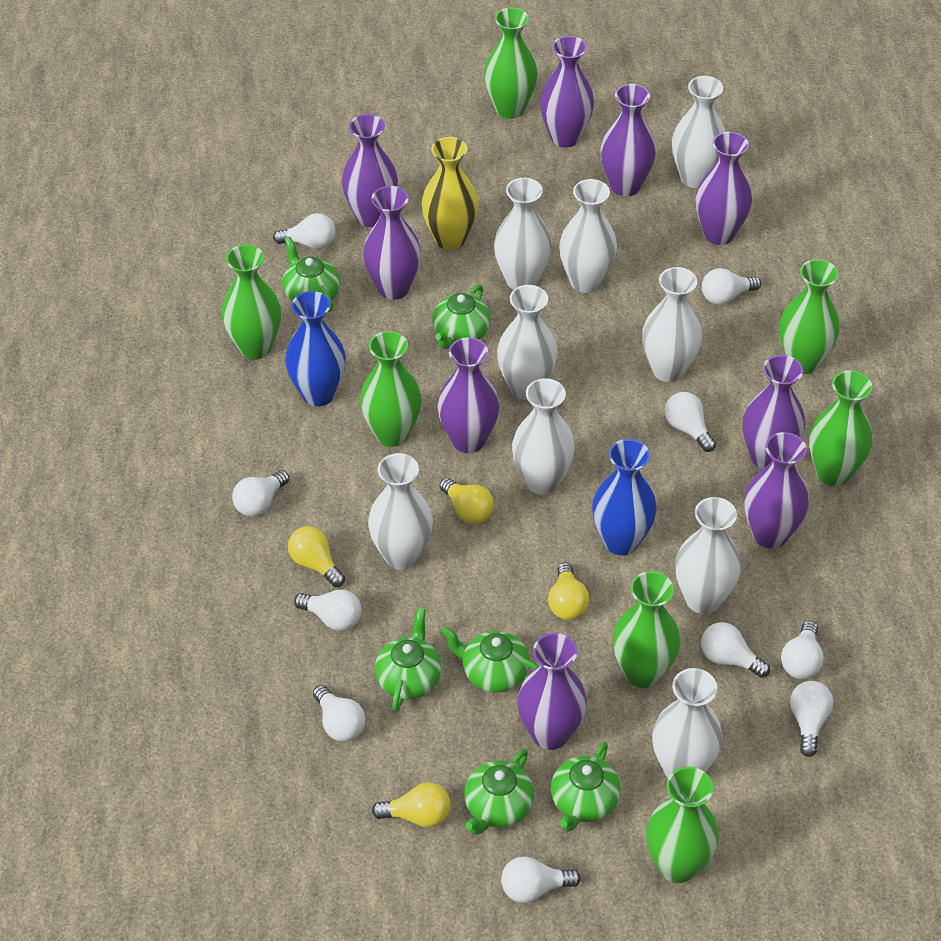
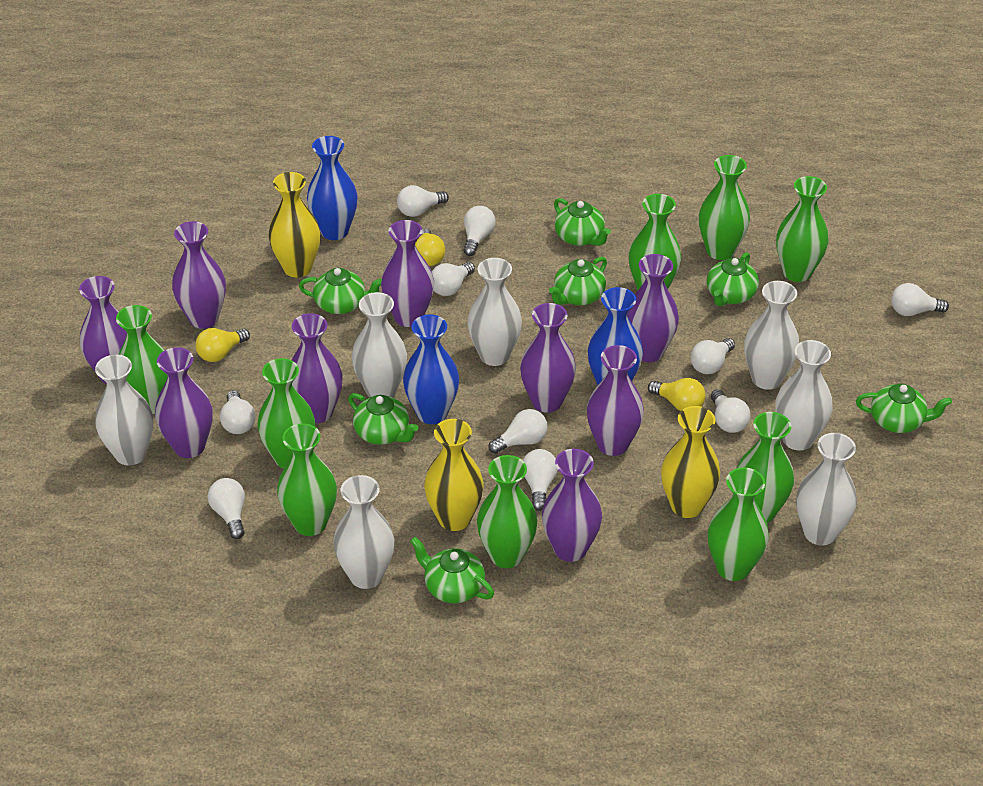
blue vase: [285,291,346,406] [592,439,657,555] = 2 -> [307,136,358,240] [403,314,459,424] [588,287,643,385] = 3
green teapot: [282,237,340,312] [375,608,442,711] [432,284,491,349] [441,626,539,693] [464,749,534,835] [551,742,620,832] = 6 -> [299,268,382,314] [348,393,418,445] [410,537,494,603] [549,257,607,305] [554,198,611,246] [706,252,759,306] [856,384,952,433] = 7
green vase: [221,245,281,359] [360,331,422,447] [484,8,537,119] [613,571,680,688] [646,767,719,883] [779,259,839,374] [809,370,872,486] = 7 -> [116,305,168,414] [258,358,315,469] [277,423,337,536] [477,455,537,568] [629,194,681,290] [699,155,750,260] [708,468,769,581] [736,412,794,523] [776,176,828,282] = 9
white vase: [368,453,433,570] [494,178,552,290] [497,285,558,400] [512,378,575,494] [559,179,617,293] [642,267,702,382] [652,668,723,778] [672,76,726,188] [675,497,741,614] = 9 -> [95,355,153,466] [333,475,394,589] [352,292,407,398] [468,258,522,366] [744,281,799,390] [775,340,833,451] [796,433,857,545] = 7
yellow light bulb: [288,526,345,587] [372,783,451,828] [439,478,494,524] [548,562,589,620] = 4 -> [195,328,250,362] [415,228,445,266] [648,378,706,411] = 3
yellow vase: [422,137,478,250] = 1 -> [268,172,320,278] [424,419,484,531] [661,406,720,518] = 3

